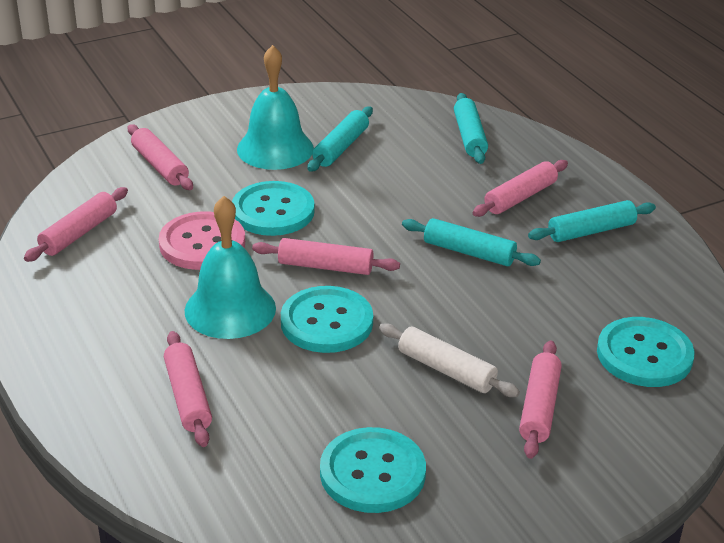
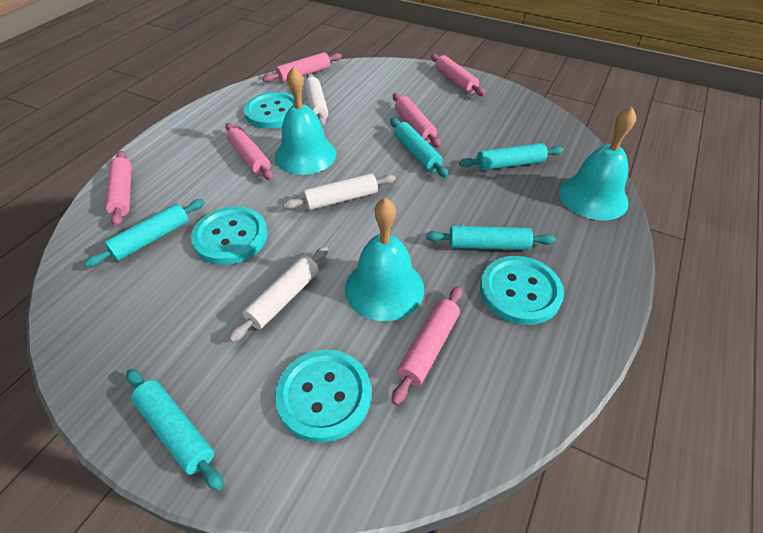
pink button: [159,211,245,270] = 1 -> none = 0
turquoise bell: [185,196,276,339] [237,45,314,170] = 2 -> [275,67,336,175] [345,198,424,321] [559,106,636,220] = 3
turquoise rolling pin: [307,106,373,172] [402,218,541,266] [454,93,488,164] [528,200,656,242] = 4 -> [84,199,204,267] [126,369,224,491] [390,118,448,178] [426,226,556,250] [459,143,564,170] = 5
white rolling pin: [379,323,520,397] = 1 -> [229,247,328,342] [283,173,396,210] [304,74,328,127] = 3

